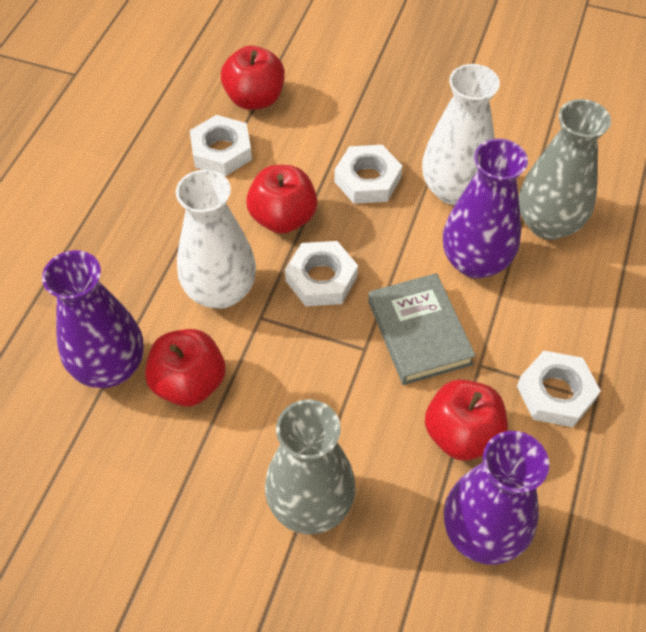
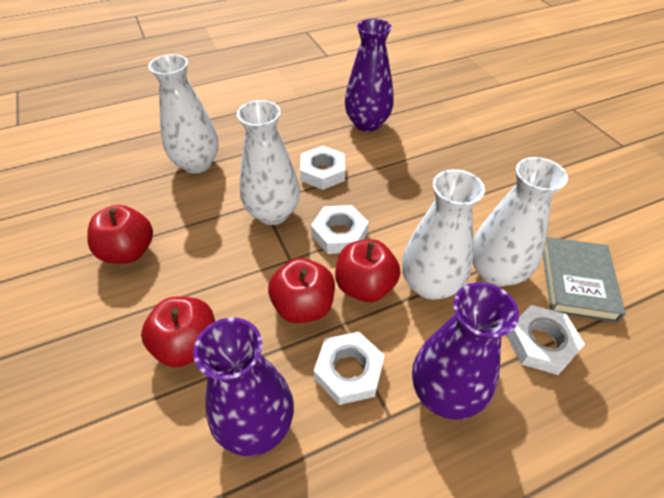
grey vase: [265,399,356,534] [519,99,611,240] = 2 -> none = 0
white vase: [176,170,256,309] [422,64,500,205] = 2 -> [148,54,218,173] [237,100,300,225] [402,169,485,300] [473,157,568,287] = 4

